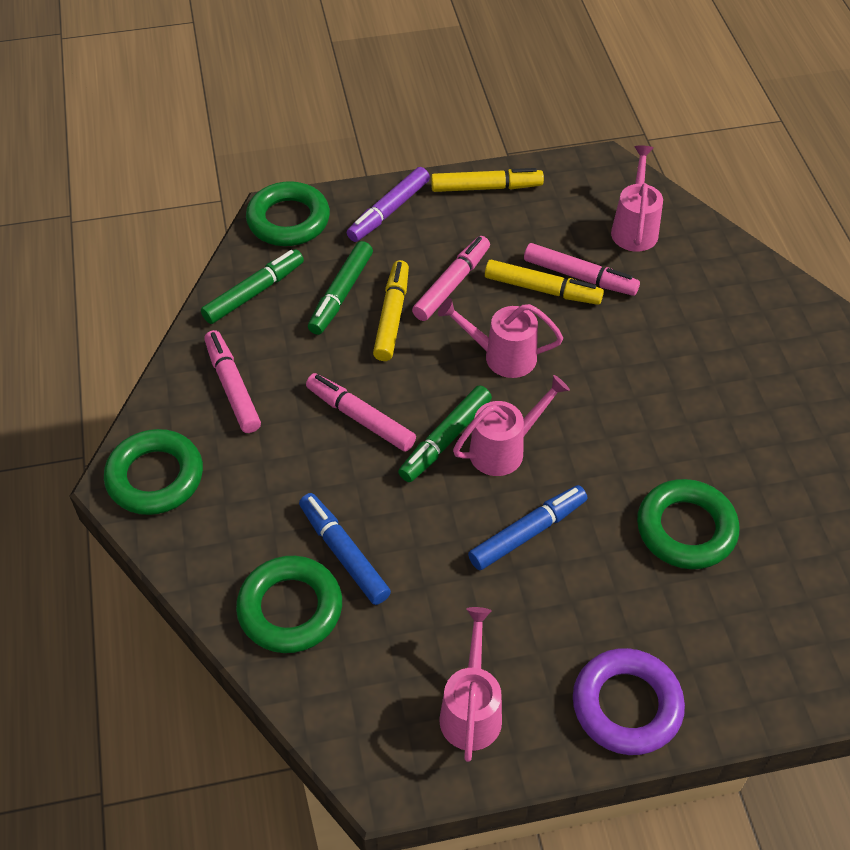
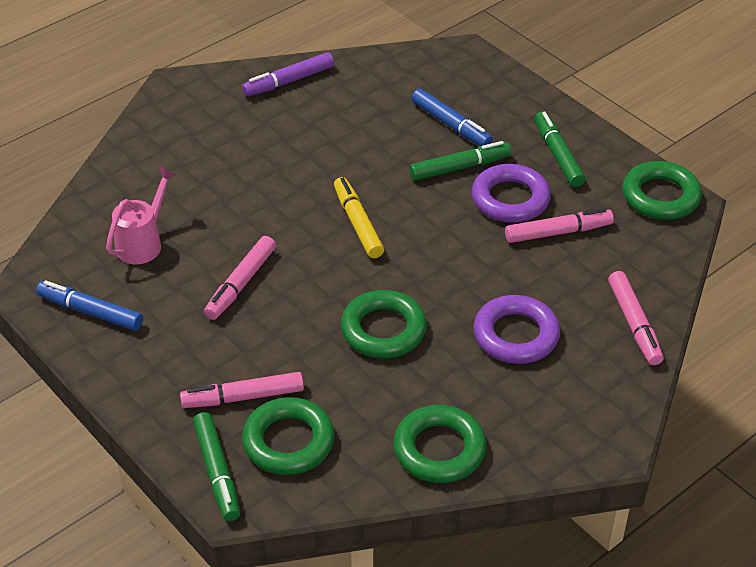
pink watering can: [438,298,563,378] [440,607,502,762] [453,375,570,476] [611,145,663,252] = 4 -> [106,168,177,264] = 1
purple ring: [573,648,685,755] = 1 -> [472,164,551,223] [473,295,560,364] = 2
yellow marker: [373,260,409,361] [431,168,544,192] [485,260,604,305] = 3 -> [334,177,384,258] = 1

